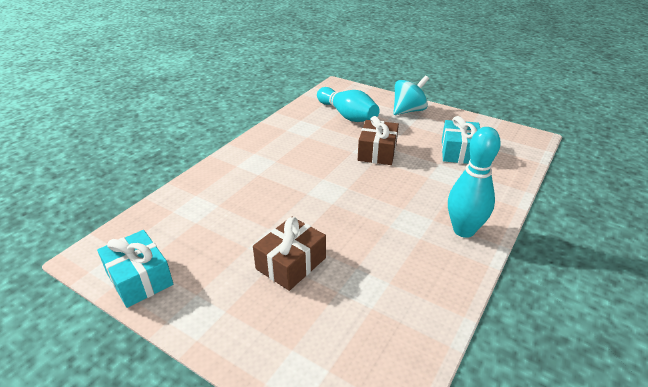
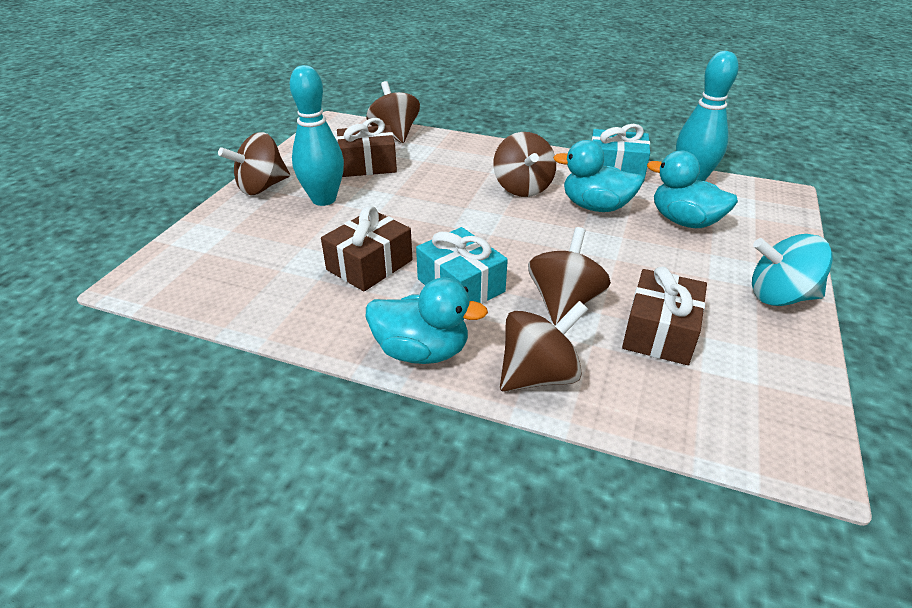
brown gift: [253,217,326,291] [358,116,399,165] = 2 -> [321,206,413,291] [337,118,397,177] [622,267,707,365] = 3
brown spinning top: none = 0 -> [218,132,290,195] [366,81,420,143] [493,132,556,197] [500,301,588,392] [528,227,611,325] = 5
turquoise duck: none = 0 -> [366,278,488,364] [553,140,644,212] [647,151,738,228] = 3

